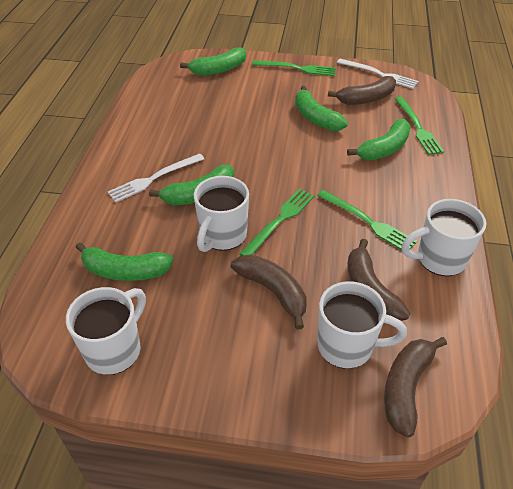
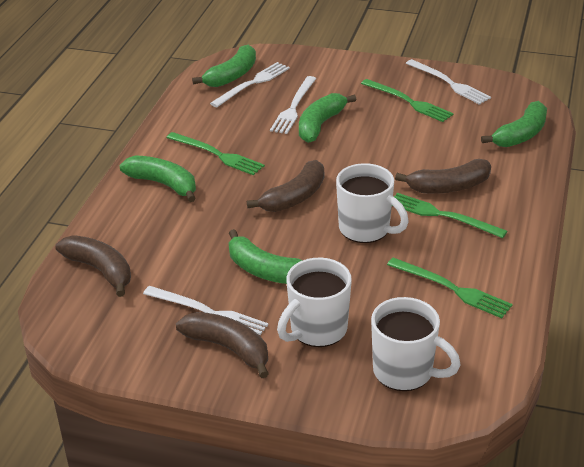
white fork: [108,153,204,202] [337,59,419,89] = 2 -> [143,286,268,335] [210,62,290,107] [270,76,316,134] [406,59,491,105] = 4
white mug: [66,287,146,375] [194,176,249,252] [317,281,407,369] [402,199,486,276] = 4 -> [277,258,352,347] [336,163,409,243] [371,297,461,391] = 3

